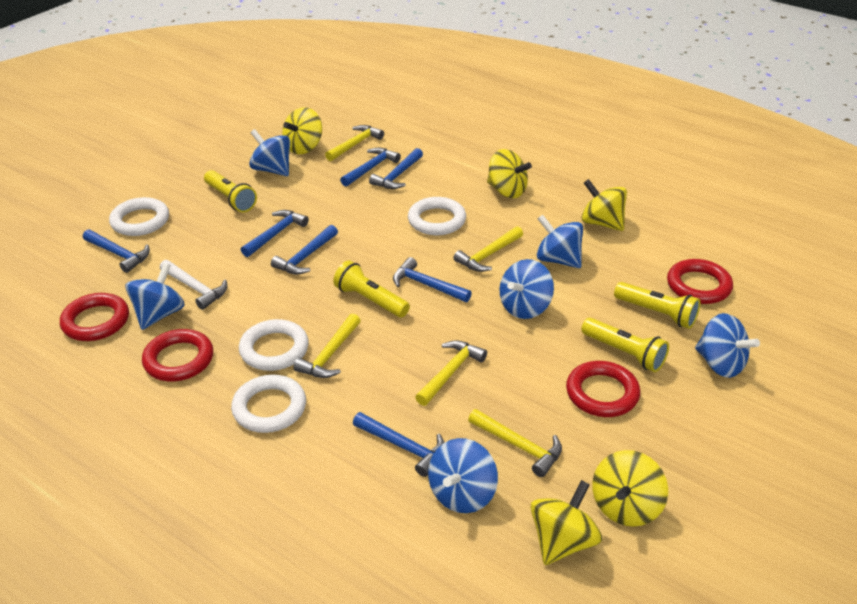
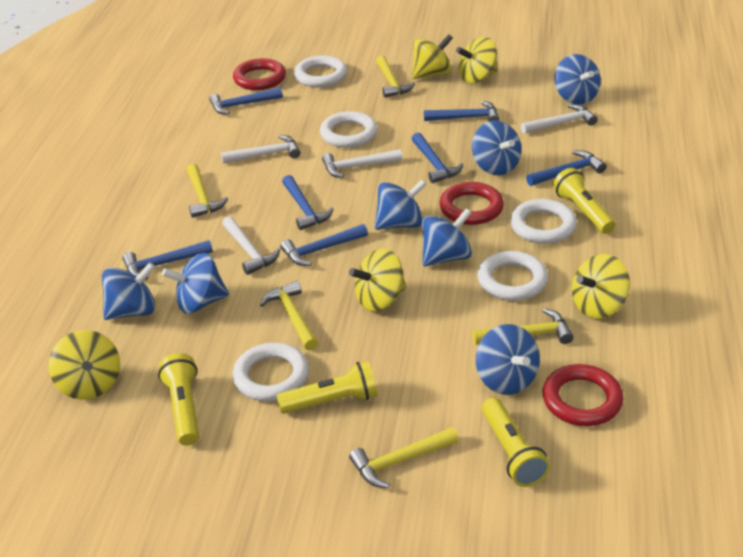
blue spinning top: [126,263,185,330] [249,129,290,176] [428,438,498,513] [500,259,554,319] [537,215,583,268] [695,313,760,378] = 6 -> [102,262,156,320] [162,253,229,314] [375,179,427,230] [422,208,472,266] [472,121,521,175] [476,324,540,395] [554,54,601,105] = 7
red ring: [60,293,129,341] [142,329,213,381] [566,361,640,417] [667,259,733,304] = 4 -> [233,58,286,90] [439,182,504,225] [543,364,623,426] = 3
white hammer: [160,260,227,310] = 1 -> [221,135,300,164] [222,216,280,275] [322,149,402,178] [521,104,598,134] = 4
white ring: [109,197,169,236] [231,375,306,433] [239,319,309,371] [408,197,466,235] = 4 -> [233,343,309,401] [294,56,347,87] [320,111,377,148] [478,251,548,301] [510,199,577,244] = 5

